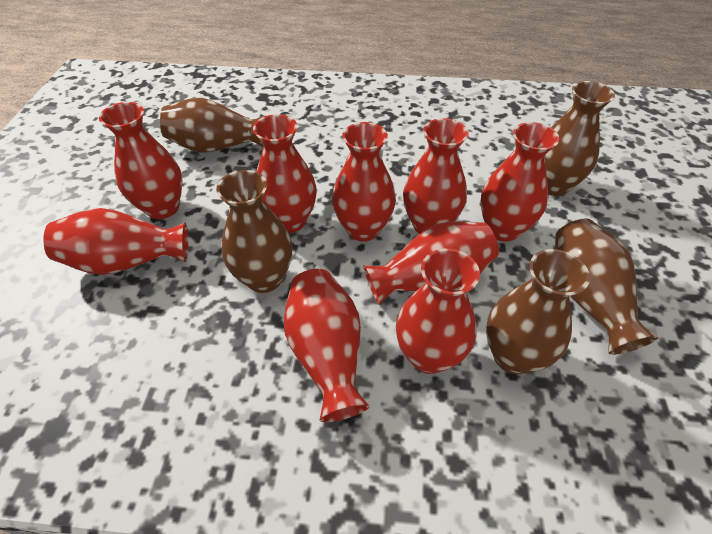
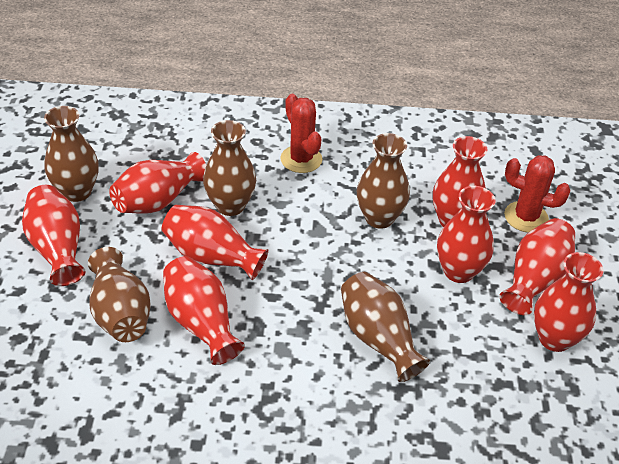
red cactus: none = 0 -> [280,94,322,173] [504,155,571,232] = 2
red vase: [43,208,188,275] [99,102,183,219] [253,114,317,233] [284,269,370,422] [332,122,396,241] [364,221,499,305] [396,249,480,374] [403,118,469,234] [480,122,559,242] = 9 -> [22,185,86,286] [109,152,206,214] [162,205,269,280] [163,256,245,365] [433,136,487,227] [437,186,495,283] [499,218,575,315] [534,252,603,352] = 8

